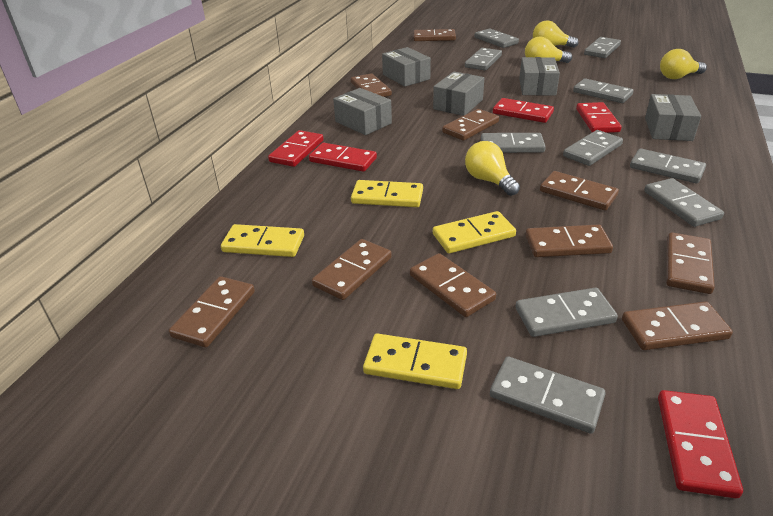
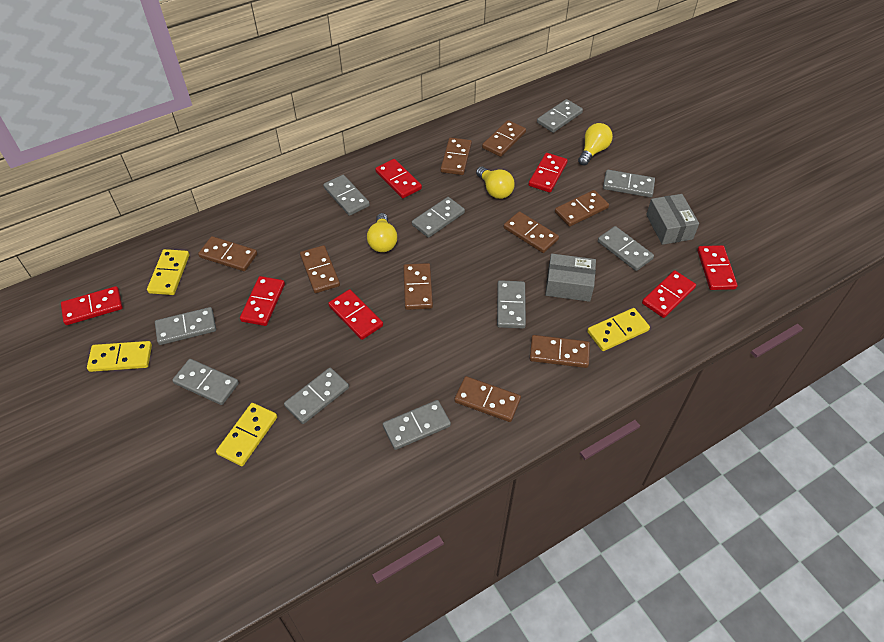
brown domino: [169,276,255,348] [312,239,392,300] [351,73,392,97] [410,253,496,317] [413,29,456,41] [442,109,499,141] [525,224,613,257] [540,171,619,211] [622,301,733,350] [666,232,715,294] = 10 -> [198,236,257,271] [300,245,340,293] [403,263,433,310] [441,137,472,175] [454,376,521,422] [482,120,526,157] [504,211,559,253] [530,335,590,368] [555,190,609,227] = 9
grey box: [333,88,392,135] [382,47,431,87] [433,72,484,116] [519,57,560,96] [645,94,701,141] = 5 -> [545,254,596,302] [646,194,699,245] = 2
red domino: [268,130,324,167] [309,143,377,172] [493,98,554,123] [576,102,622,133] [658,390,743,499] = 5 -> [61,286,123,325] [240,276,285,326] [328,289,383,340] [375,159,422,198] [529,153,568,193] [642,270,696,318] [697,245,738,290] = 7
yellow light bulb: [465,141,520,196] [525,36,572,63] [533,20,579,48] [660,49,707,79] = 4 -> [367,213,397,252] [476,166,515,199] [578,123,613,165] = 3

